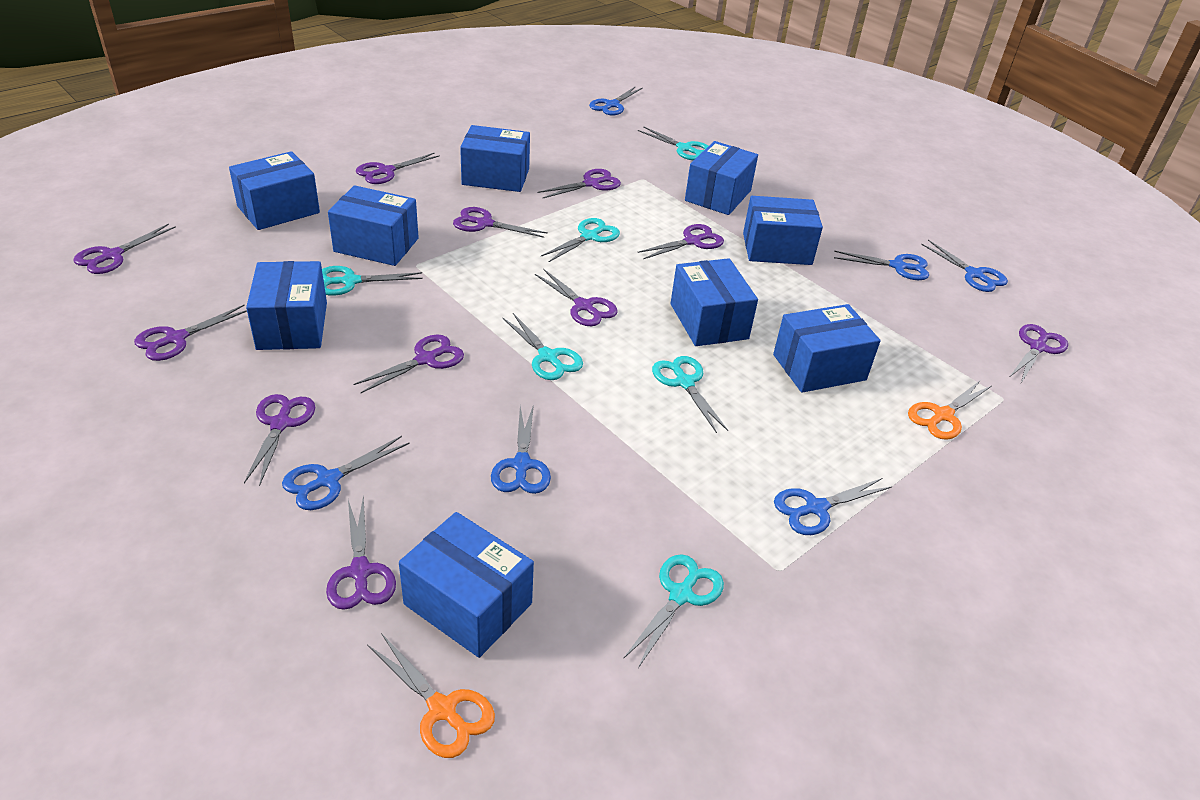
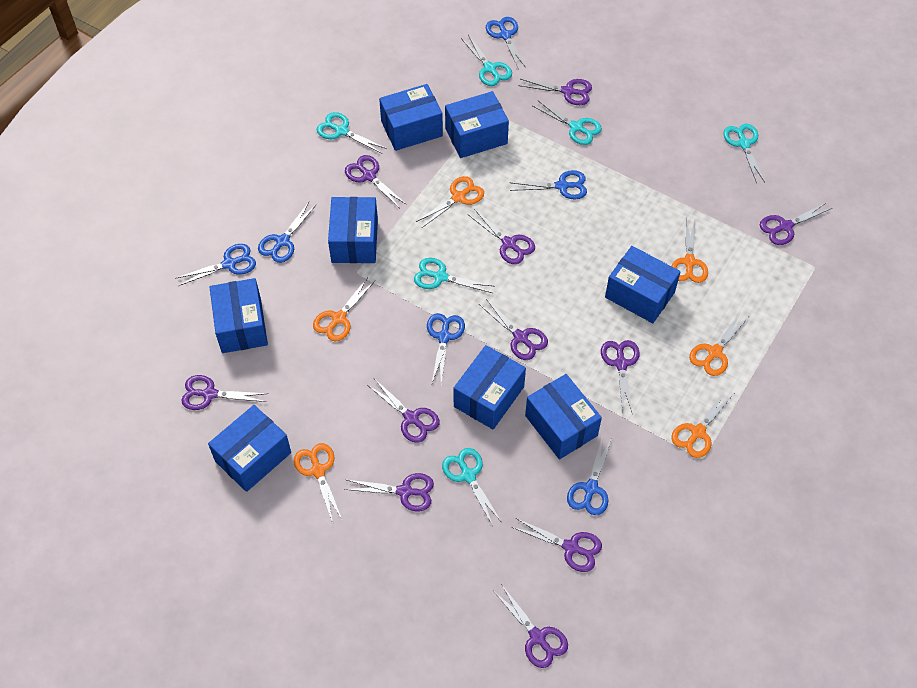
blue box: [229,151,320,230] [246,261,327,350] [328,185,419,266] [399,512,534,658] [460,125,530,192] [670,258,758,346] [685,141,758,215] [743,196,823,265] [773,304,880,393] = 9 -> [208,405,291,492] [209,278,268,353] [328,197,378,263] [379,84,443,151] [445,91,509,158] [454,345,526,429] [525,374,602,459] [605,246,681,323] = 8
orange scissors: [367,633,495,758] [908,381,992,440] = 2 -> [294,443,342,523] [313,277,376,342] [416,176,484,228] [671,218,708,283] [671,390,733,458] [689,314,748,376] = 6

